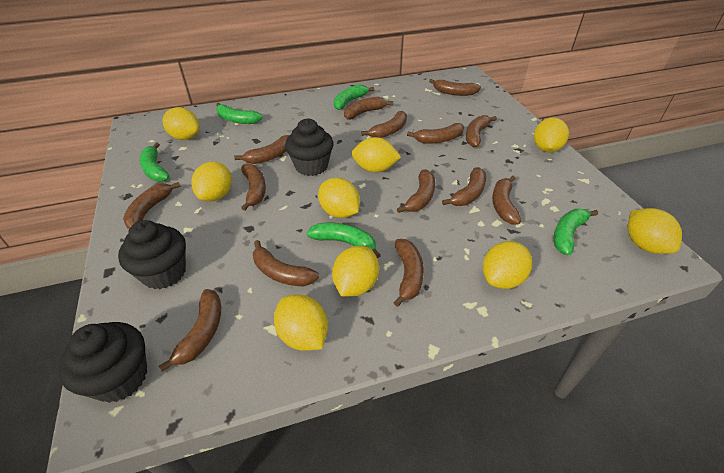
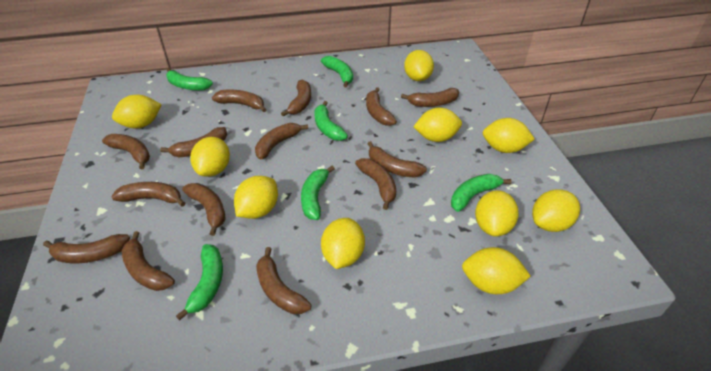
black cupcake: [58,322,147,403] [118,220,186,289] [285,119,333,176] = 3 -> none = 0
green banana: [140,142,170,182] [216,103,263,124] [307,223,381,258] [334,84,374,110] [554,209,598,255] = 5 -> [166,68,213,91] [176,244,223,321] [301,166,335,220] [314,101,348,141] [321,56,353,87] [451,174,512,212] = 6
yellow lemon: [162,107,199,140] [191,162,232,201] [274,294,328,351] [318,178,360,218] [332,246,379,296] [352,137,401,172] [483,241,532,289] [534,118,569,152] [628,208,682,254] = 9 -> [112,95,162,128] [190,137,230,177] [234,176,278,219] [321,218,365,269] [404,50,434,81] [413,107,462,142] [462,247,531,294] [475,190,519,237] [483,118,535,153] [532,189,580,232] = 10

